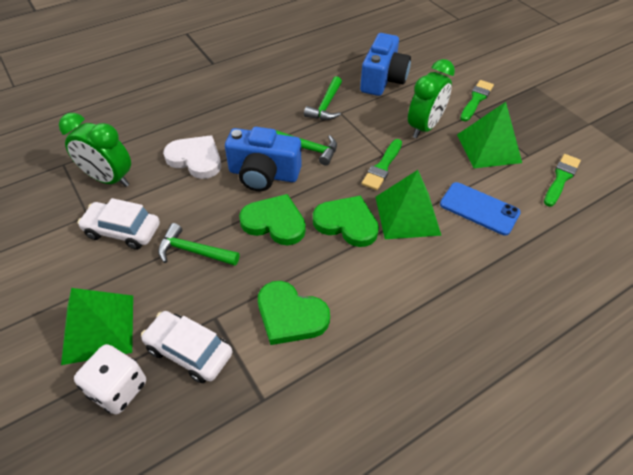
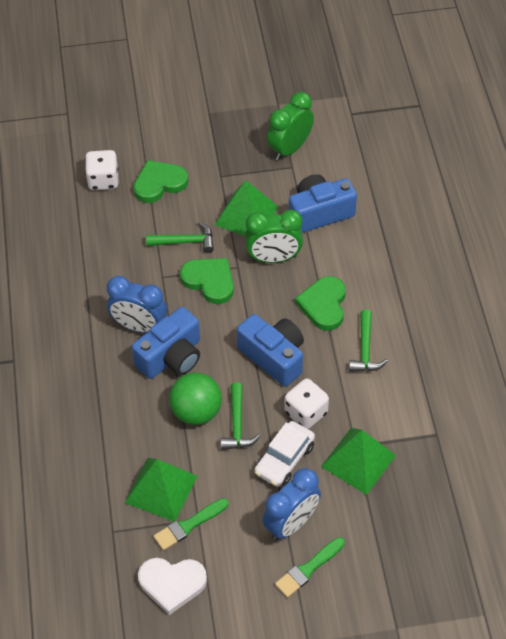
blue camera: [225,127,301,192] [360,33,411,96] = 2 -> [132,307,200,379] [237,314,304,387] [289,174,357,233] = 3
blue clock: none = 0 -> [107,276,167,333] [262,468,321,540] = 2
blue phone: [440,182,521,236] = 1 -> none = 0
green ball: none = 0 -> [169,373,222,425] = 1
green brush: [362,139,402,190] [460,80,494,121] [544,154,581,207] = 3 -> [154,498,229,550] [275,537,345,598] = 2
white car: [77,198,160,250] [141,311,233,383] = 2 -> [255,421,315,487] = 1
white dice: [74,344,146,415] = 1 -> [85,150,119,190] [284,378,329,429] = 2

